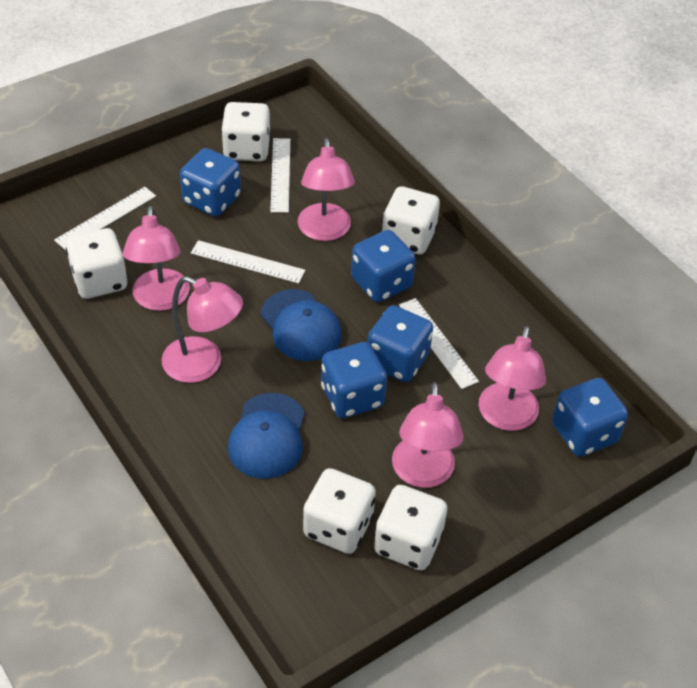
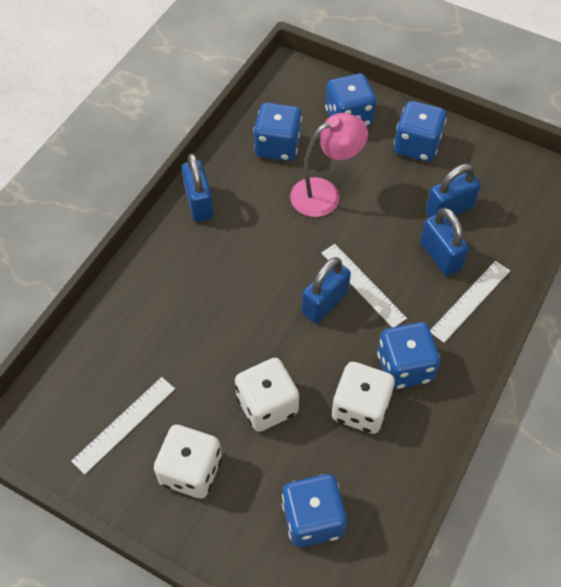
blue cap: [228,393,305,479] [261,289,342,361] = 2 -> none = 0
blue padlock: none = 0 -> [181,153,214,222] [302,257,351,324] [420,208,469,276] [425,164,481,217] = 4
pink lamp: [123,206,190,311] [162,276,243,383] [298,138,355,241] [392,382,464,488] [478,326,546,431] = 5 -> [290,113,368,217] = 1
white dice: [66,228,128,299] [221,102,271,161] [303,468,376,554] [374,485,447,570] [382,186,440,255] = 5 -> [154,424,222,498] [235,358,299,432] [332,362,395,434] = 3
white ruler: [54,187,156,250] [191,240,306,284] [270,138,290,213] [399,298,479,389] = 4 -> [71,377,175,474] [321,244,407,327] [430,261,510,343] = 3

